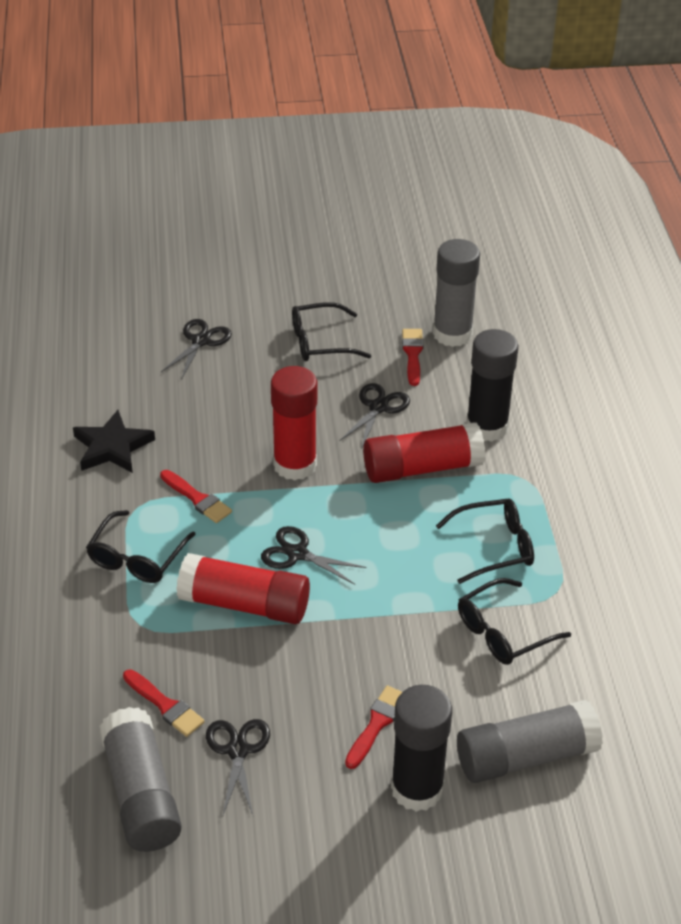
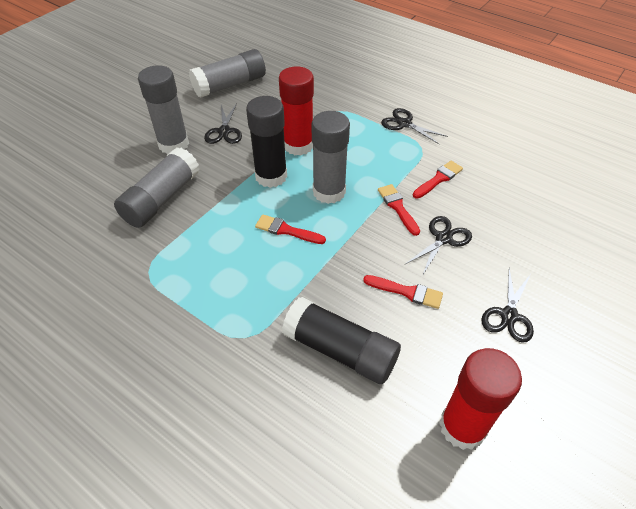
black glasses: [86,510,196,583] [292,302,371,361] [436,499,534,584] [458,578,571,665] = 4 -> none = 0
black star: [73,410,155,473] = 1 -> none = 0
grey glue stick: [99,707,182,852] [433,239,480,347] [457,700,603,783] = 3 -> [114,147,199,228] [138,65,189,154] [189,49,266,98] [312,111,350,204] = 4
red glue stick: [176,553,310,624] [271,366,317,481] [363,422,485,483] = 3 -> [279,66,314,156] [440,348,522,450] = 2

